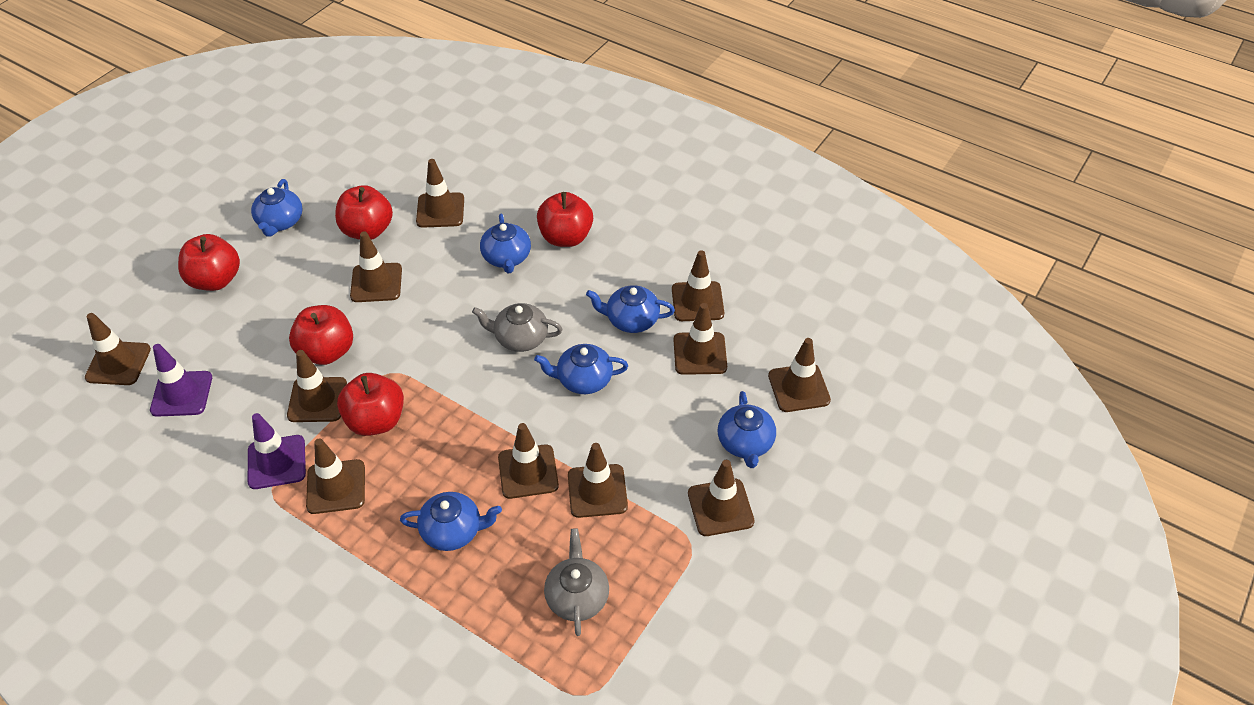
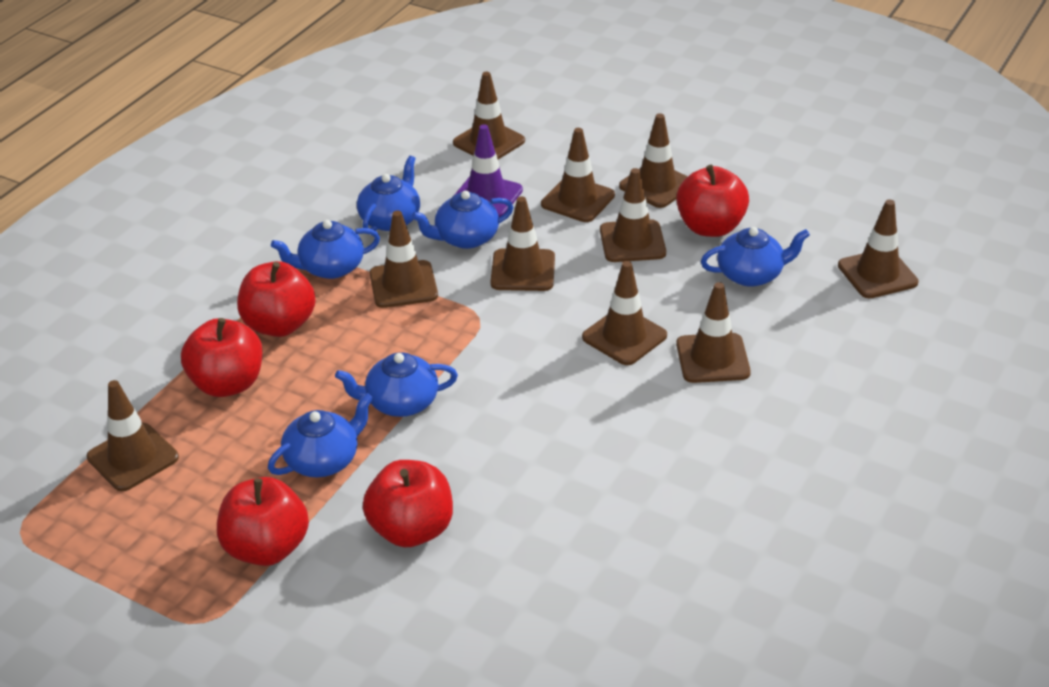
brown traffic cone: [85,313,151,385] [287,350,347,422] [306,438,365,514] [350,231,402,302] [416,159,464,228] [498,423,559,499] [568,443,628,518] [672,250,724,321] [674,303,727,375] [688,460,754,536] [768,338,831,412] = 11 -> [87,380,179,491] [370,210,438,308] [453,72,525,159] [490,196,555,291] [541,128,615,222] [582,261,667,365] [600,168,666,262] [619,113,688,208] [676,282,751,383] [838,199,919,299] = 10
grey teapot: [472,303,562,352] [544,528,609,636] = 2 -> none = 0
purple traffic cone: [150,344,212,417] [248,413,306,489] = 2 -> [454,124,523,217] = 1

